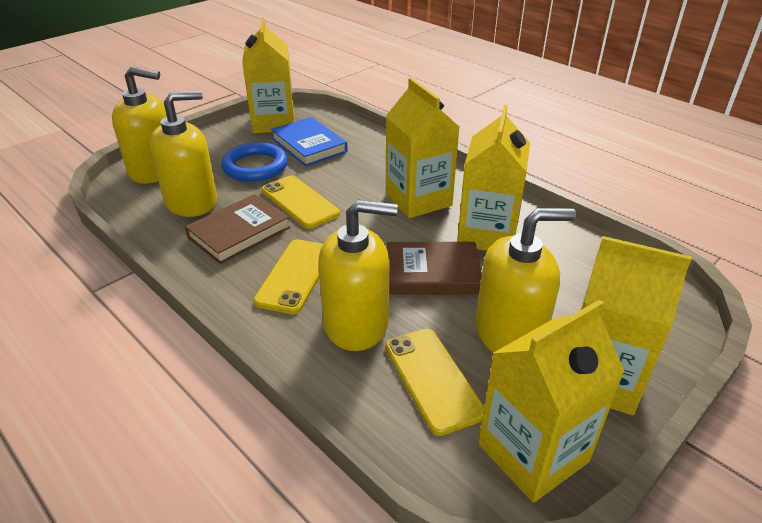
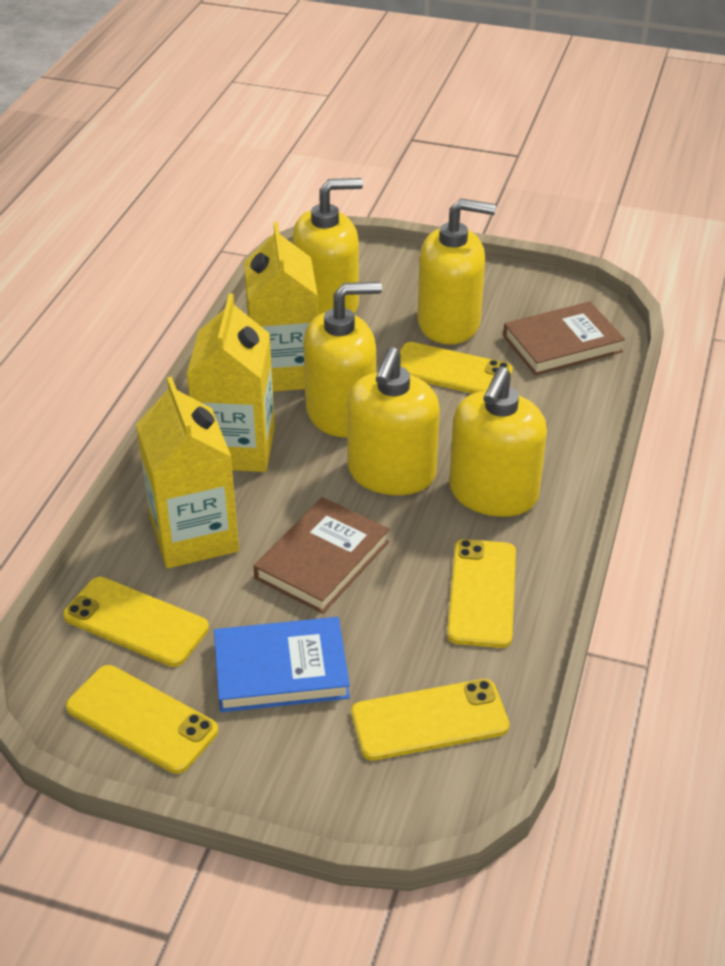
blue ring: [221,142,288,182] = 1 -> none = 0
yellow carton: [242,17,295,133] [386,78,459,218] [457,105,530,251] [478,300,625,503] [581,236,692,415] = 5 -> [136,376,239,568] [187,294,275,472] [244,222,318,392] = 3
yellow phone: [253,239,323,314] [262,176,340,229] [385,329,484,436] = 3 -> [63,577,209,667] [66,665,218,774] [351,679,509,761] [399,342,513,394] [447,539,516,648] = 5
yellow soap dispenser: [112,66,167,184] [149,90,217,217] [318,200,398,351] [475,208,576,353] = 4 -> [293,178,363,315] [304,282,382,437] [347,347,440,495] [417,198,496,344] [449,367,547,517] = 5

